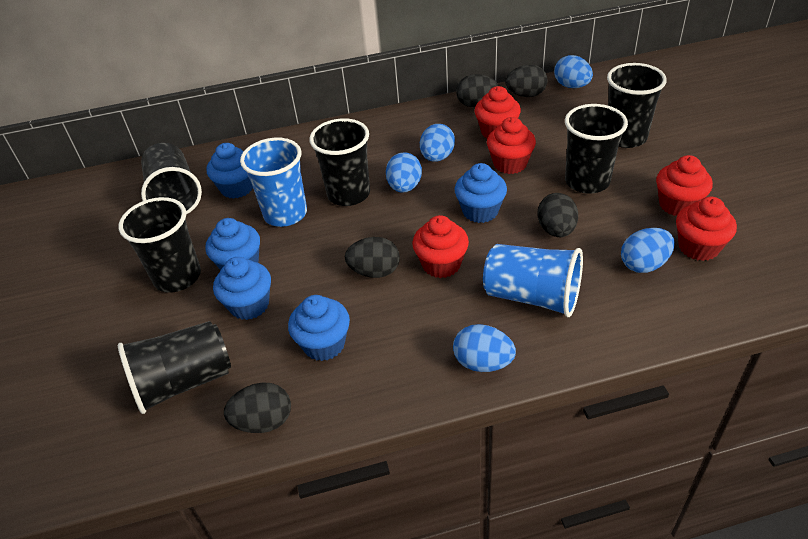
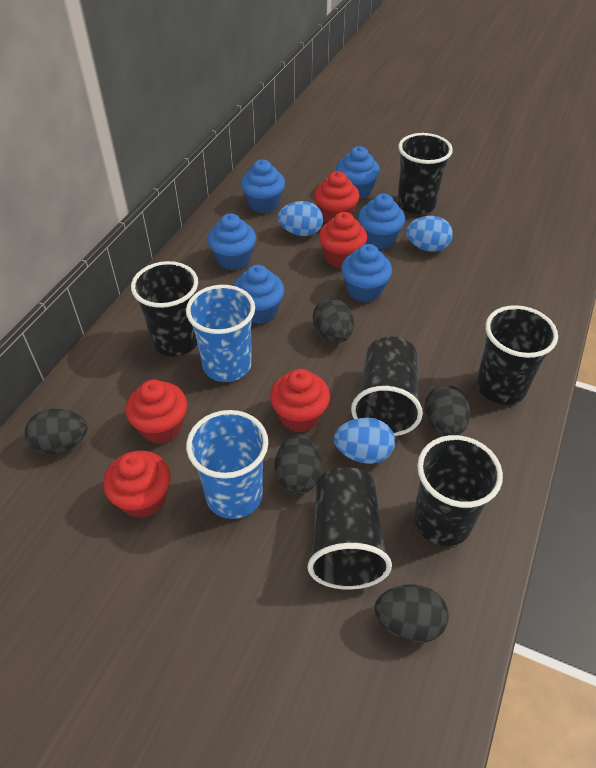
blue cupcake: [205,218,260,270] [206,143,253,199] [213,257,271,320] [288,295,350,361] [455,163,507,223] = 5 -> [208,213,256,270] [233,265,285,324] [241,159,285,213] [336,146,380,199] [341,244,392,302] [358,194,405,249] = 6
blue egg: [386,152,422,193] [420,124,455,162] [453,324,516,372] [554,55,593,88] [621,228,675,273] = 5 -> [278,201,323,236] [334,418,395,464] [406,216,453,252] = 3

